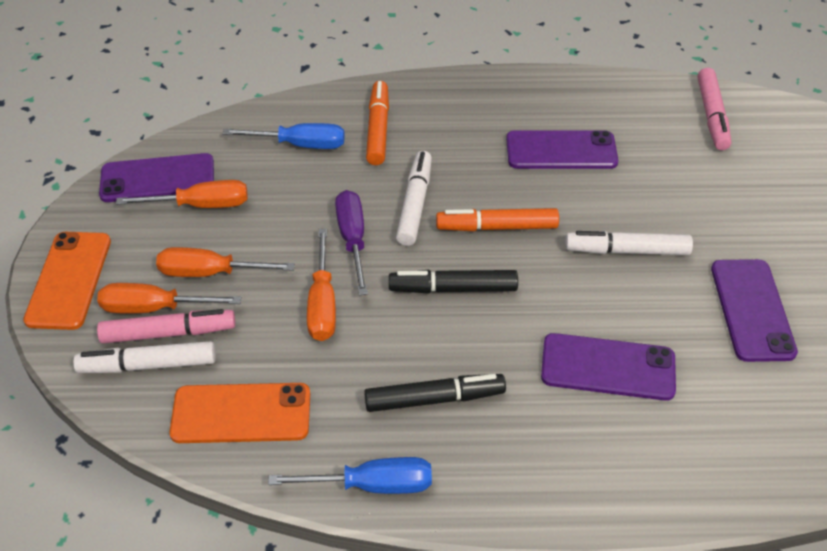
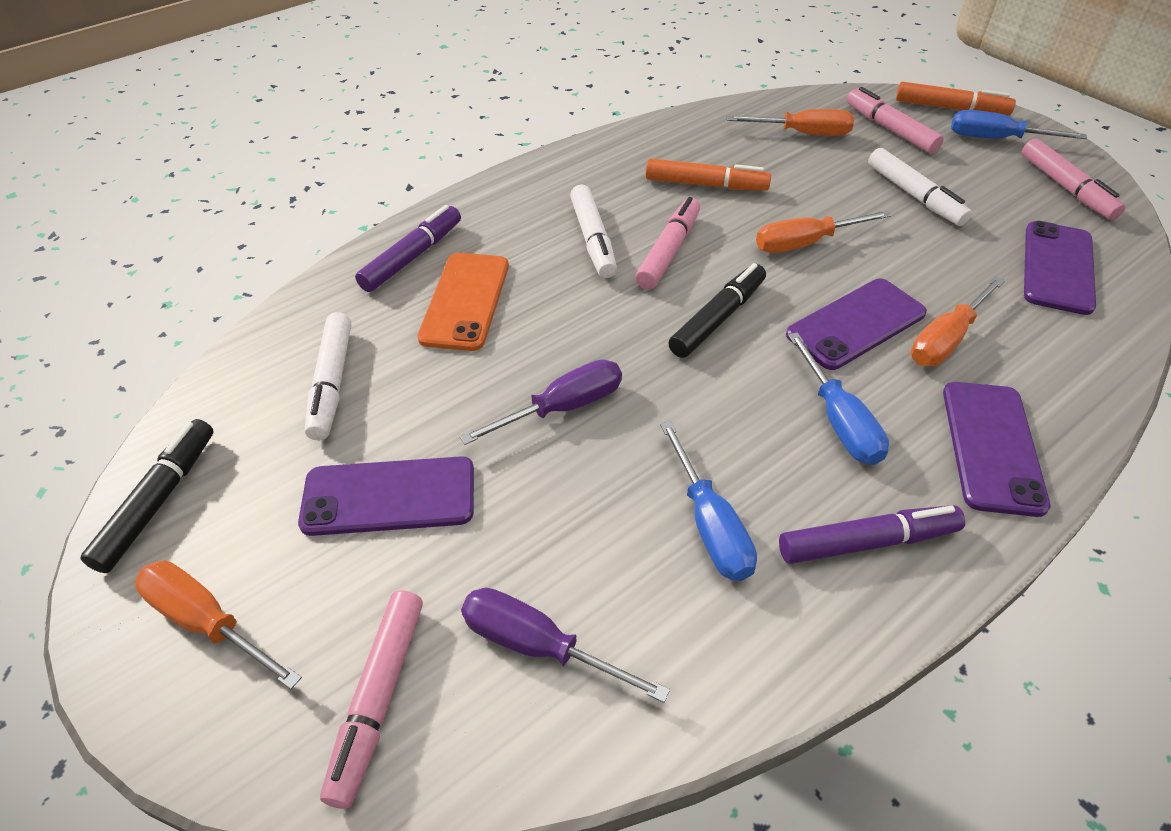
blue screwdriver: [223,123,345,149] [268,457,432,494] = 2 -> [660,421,757,581] [788,332,889,465] [951,110,1087,139] = 3
orange phone: [23,232,111,330] [169,383,310,443] = 2 -> [417,253,509,351] = 1
pink marker: [97,309,235,344] [697,68,731,150] = 2 -> [320,590,423,809] [635,197,700,289] [847,87,944,154] [1022,139,1125,220] = 4
purple marker: none = 0 -> [355,205,461,292] [779,505,965,564] = 2
purple screwdriver: [335,190,368,295] = 1 -> [460,359,622,445] [461,588,670,703] = 2

